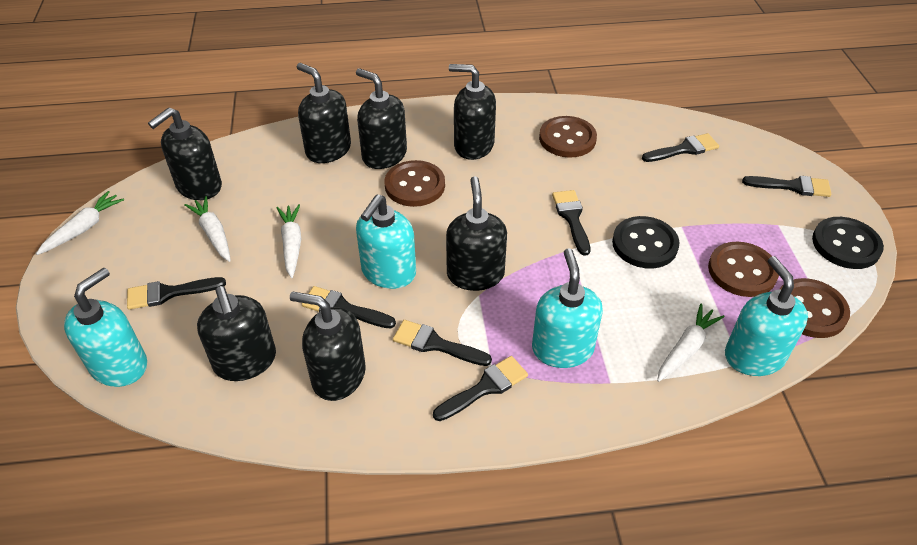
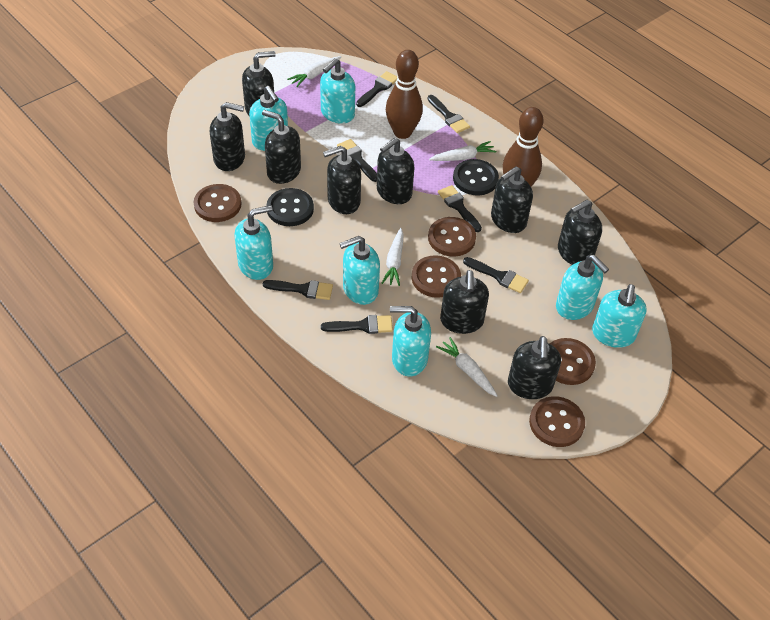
black soap dispenser: [148,107,222,200] [197,286,276,381] [290,291,366,401] [297,63,351,163] [356,68,407,169] [446,176,507,291] [449,64,496,160] = 7 -> [210,102,245,171] [242,51,276,115] [262,110,301,184] [323,146,361,214] [377,138,415,204] [440,270,489,334] [491,166,533,233] [508,336,561,399] [558,200,602,265] = 9
brown bowling pin: none = 0 -> [386,50,423,139] [503,107,544,186] = 2
brown button: [385,160,445,207] [539,116,597,158] [708,242,779,297] [779,278,850,338] = 4 -> [194,184,241,222] [411,255,461,298] [428,217,476,257] [529,396,585,447] [550,338,596,385] = 5
turquoise soap dispenser: [64,268,147,387] [356,194,416,289] [532,248,603,368] [725,256,808,376] = 4 -> [234,205,273,280] [249,86,288,151] [320,58,355,124] [339,236,380,305] [390,306,431,377] [556,255,609,320] [592,284,647,348] = 7

